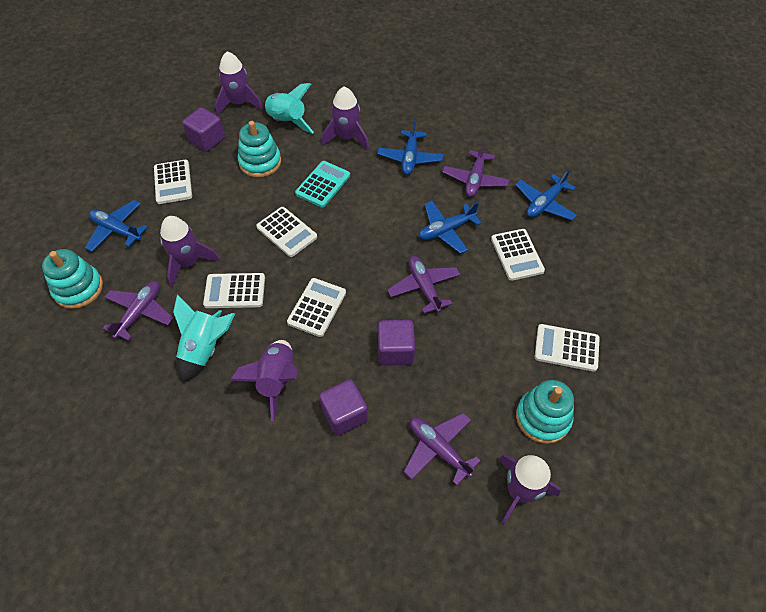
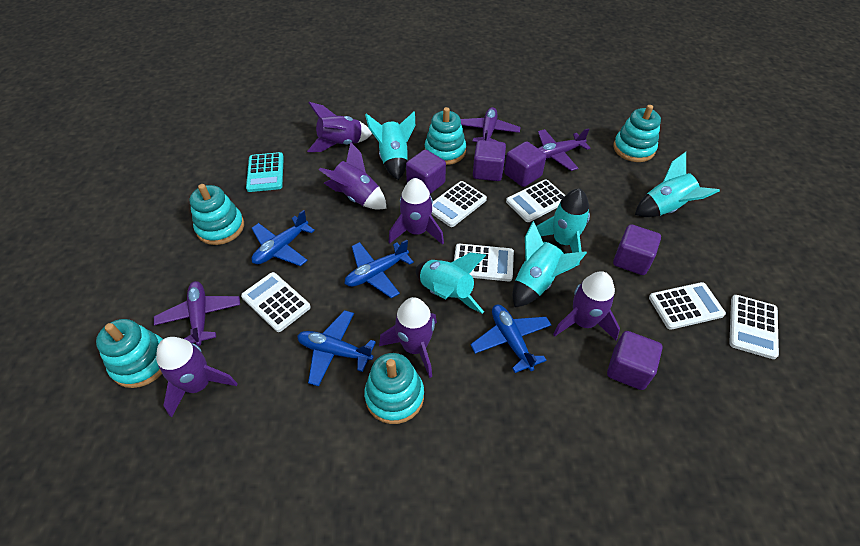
purple cube: [183,107,225,152] [319,380,368,436] [378,320,415,365] = 3 -> [406,150,446,194] [473,140,506,181] [504,141,546,187] [607,331,662,390] [613,224,661,275] = 5
purple plane: [103,281,173,341] [387,256,460,314] [404,413,481,486] [442,141,510,197] = 4 -> [154,281,240,346] [460,107,521,142] [538,128,591,171] = 3
purple rocket: [160,216,220,287] [215,51,263,115] [230,340,298,421] [322,86,369,150] [499,454,561,525] = 5 -> [156,337,238,417] [307,102,372,152] [319,142,387,210] [379,297,437,378] [388,178,444,245] [553,271,620,341] = 6
turquoise rocket: [173,294,235,383] [263,83,314,134] = 2 -> [365,112,415,180] [416,253,486,314] [512,221,587,307] [536,189,590,266] [635,152,720,217] = 5
turquoise stacking toy: [42,249,103,309] [238,121,281,178] [516,380,574,444] = 3 -> [96,319,163,388] [190,184,244,245] [364,353,424,424] [425,107,466,165] [613,105,661,162] = 5

